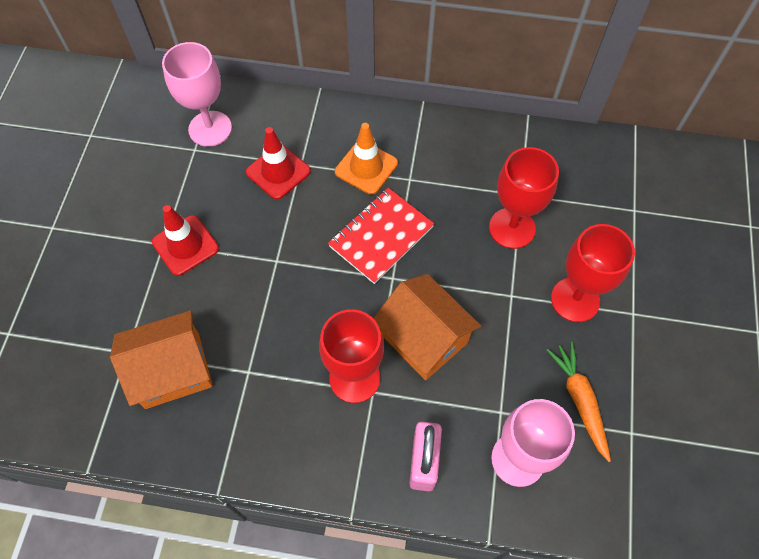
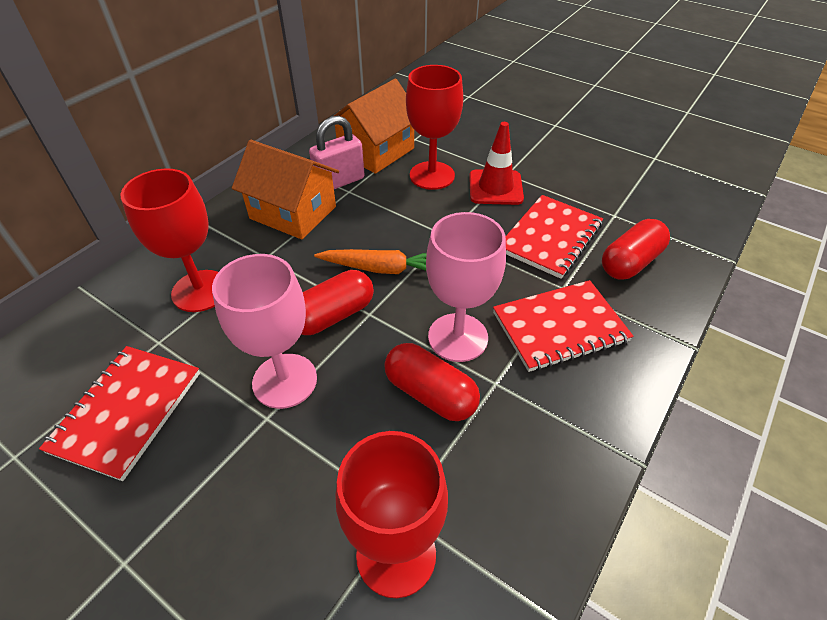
orange traffic cone: [335,123,398,195] = 1 -> none = 0
red capsule: none = 0 -> [301,270,374,335] [384,343,480,421] [602,219,670,280] = 3
red notebook: [328,188,434,284] = 1 -> [39,346,200,481] [493,280,634,372] [505,195,603,279] = 3
red traffic cone: [152,205,219,276] [246,127,311,200] = 2 -> [469,122,524,205] = 1

